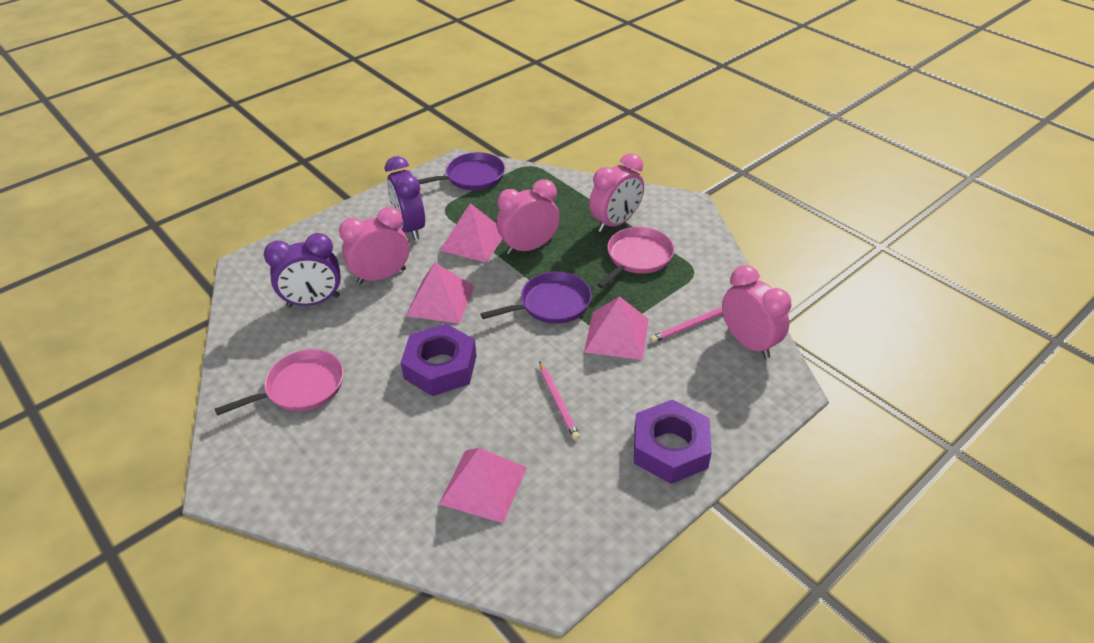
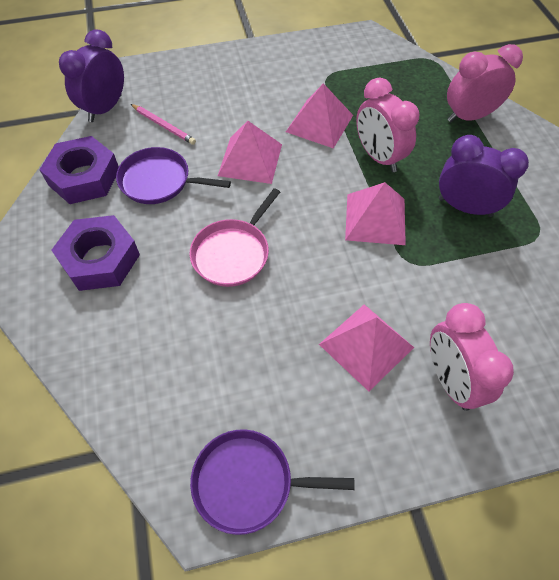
pink clock: [339,207,410,284] [497,179,560,255] [589,153,644,232] [722,265,791,359] = 4 -> [356,78,419,172] [430,303,514,411] [447,44,523,122] = 3
pink pan: [215,349,344,416] [597,227,674,288] = 2 -> [190,188,280,287] = 1
pink pencil: [539,361,580,440] [650,307,723,343] = 2 -> [131,104,196,145] = 1

